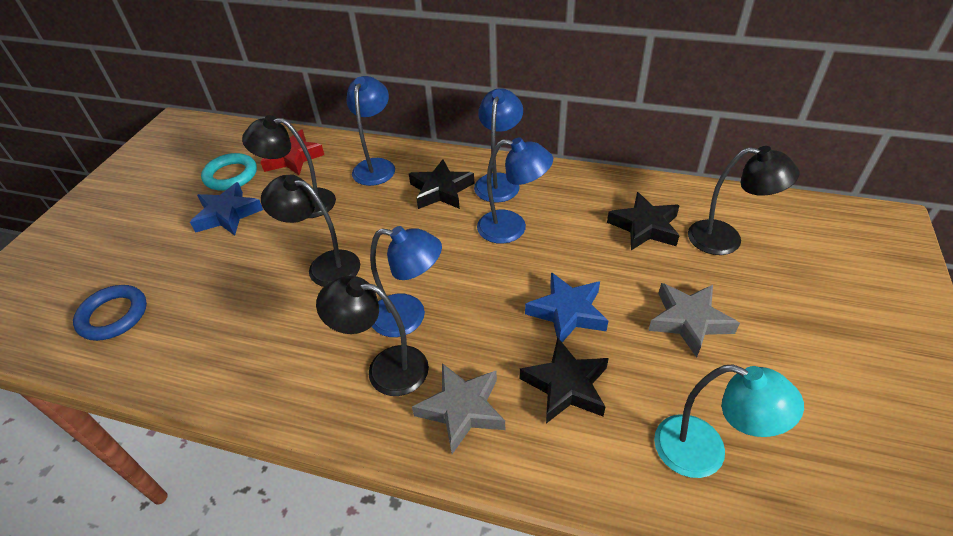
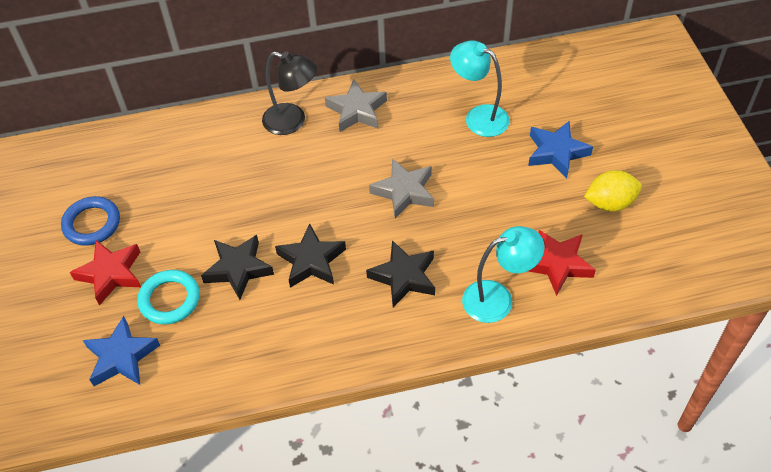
black lamp: [242,115,336,218] [261,174,360,287] [316,275,429,396] [688,146,800,255] = 4 -> [262,52,317,135] = 1
blue lamp: [346,76,395,186] [370,226,442,337] [474,88,523,203] [477,137,553,244] = 4 -> none = 0
red star: [260,130,324,175] = 1 -> [70,240,141,306] [528,230,596,296] = 2
turquoise lamp: [654,365,804,478] = 1 -> [450,40,510,137] [462,226,545,323] = 2
yellow lemon: none = 0 -> [584,170,642,212] = 1

